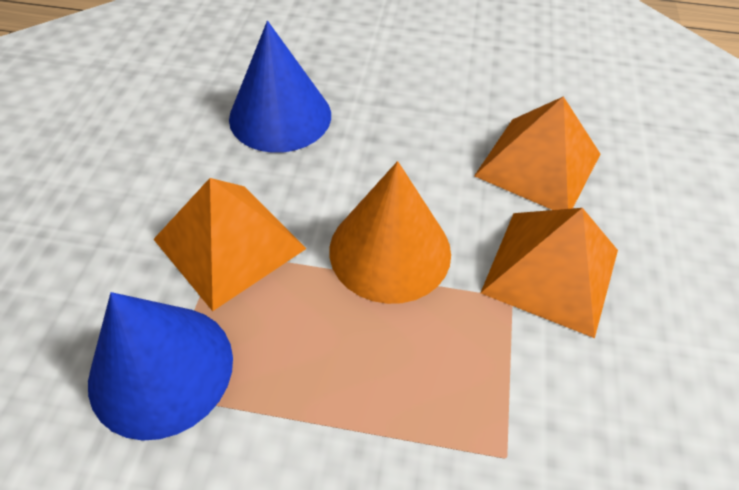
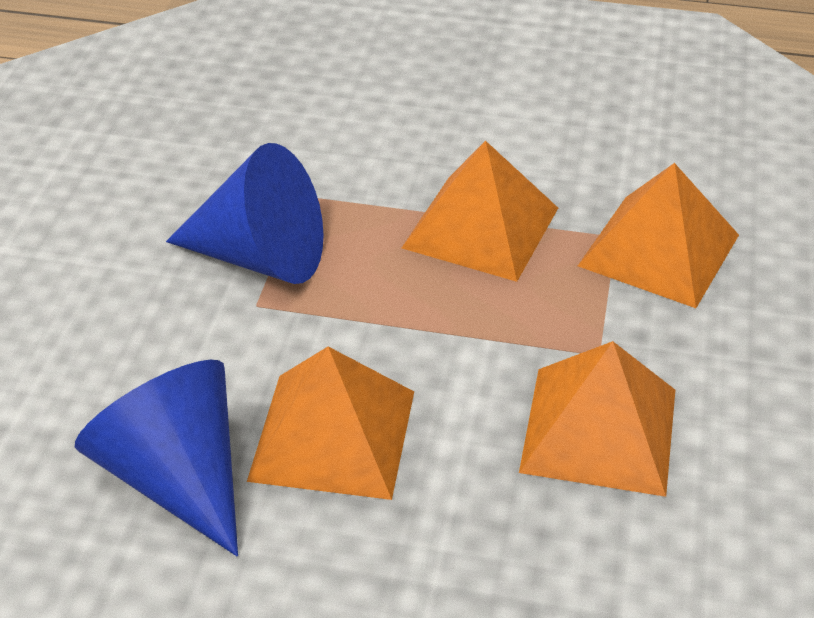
orange cone: [330,161,451,304] = 1 -> none = 0
orange pyramid: [153,178,306,311] [474,96,600,210] [481,208,618,338] = 3 -> [247,347,414,500] [402,141,558,282] [519,341,675,497] [578,163,739,308] = 4

